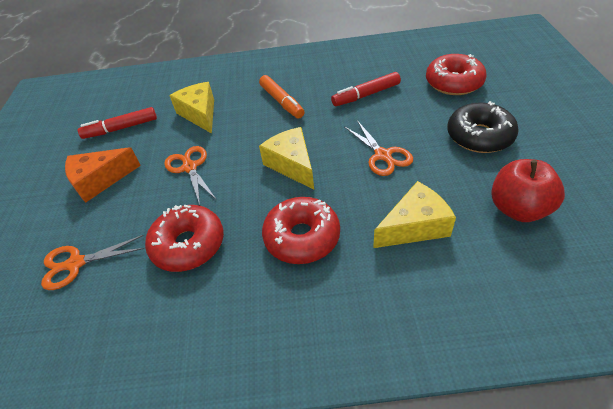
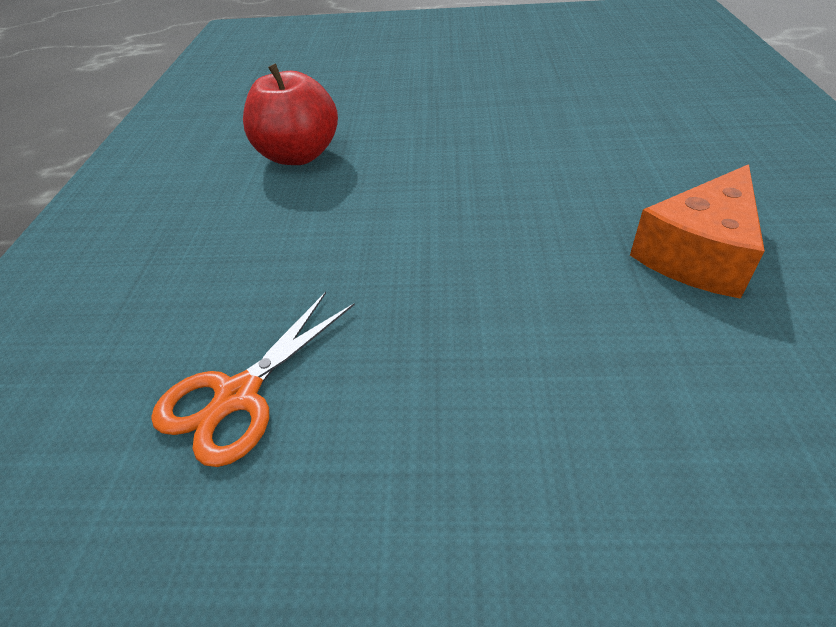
black donut: [447,101,519,153] = 1 -> none = 0
orange marker: [259,75,305,119] = 1 -> none = 0
orange scissors: [41,235,144,290] [164,146,216,205] [344,120,413,176] = 3 -> [151,292,355,467] = 1
red donut: [145,205,224,272] [262,197,340,264] [426,54,487,95] = 3 -> none = 0
red marker: [78,107,157,139] [331,72,401,106] = 2 -> none = 0
yellow cheese: [169,82,214,134] [259,127,314,190] [373,181,456,248] = 3 -> none = 0

